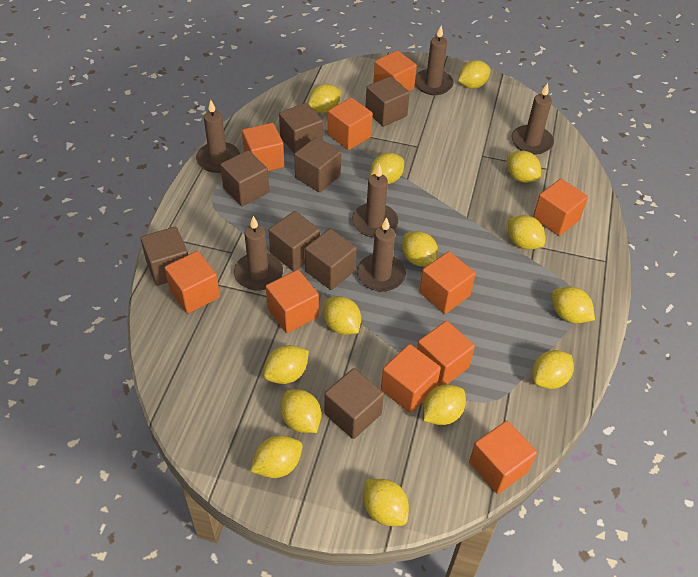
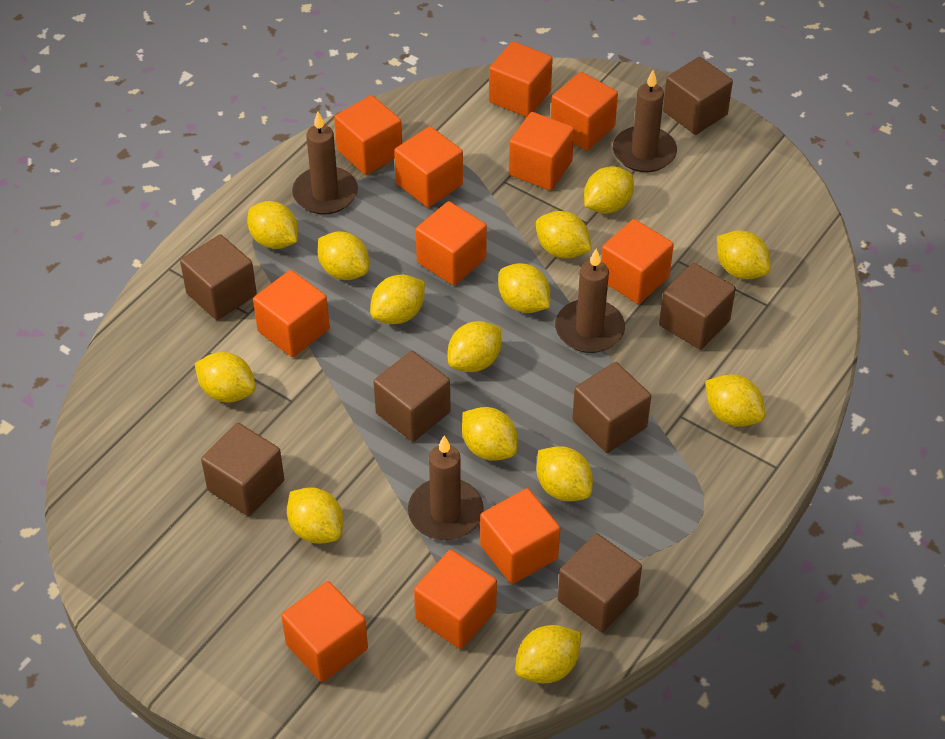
brown candle: [196,100,240,173] [234,216,283,291] [352,164,398,238] [357,217,406,292] [415,26,454,95] [511,83,554,155] = 6 -> [292,111,358,215] [408,435,484,540] [555,248,625,353] [613,70,677,172] = 4
brown cube: [140,226,188,286] [220,150,269,206] [269,211,320,271] [279,103,323,154] [294,137,341,192] [305,229,357,290] [324,368,384,439] [365,76,410,127] = 8 -> [180,234,257,320] [201,423,284,516] [374,351,450,442] [558,533,642,632] [572,362,651,453] [659,263,736,350] [663,57,733,135] = 7
orange cube: [165,251,220,314] [242,123,284,171] [266,270,319,333] [328,98,373,150] [373,50,417,91] [381,344,441,413] [417,321,475,386] [419,251,476,314] [469,421,537,494] [533,179,588,236] = 10 -> [253,270,330,357] [281,581,368,682] [334,95,402,175] [394,126,463,207] [414,550,497,649] [416,201,487,285] [480,488,560,584] [489,41,553,117] [509,112,574,190] [551,72,618,150] [601,219,674,304] = 11

